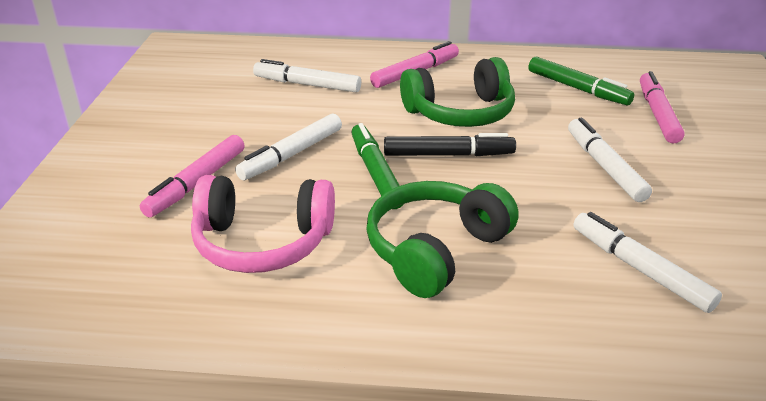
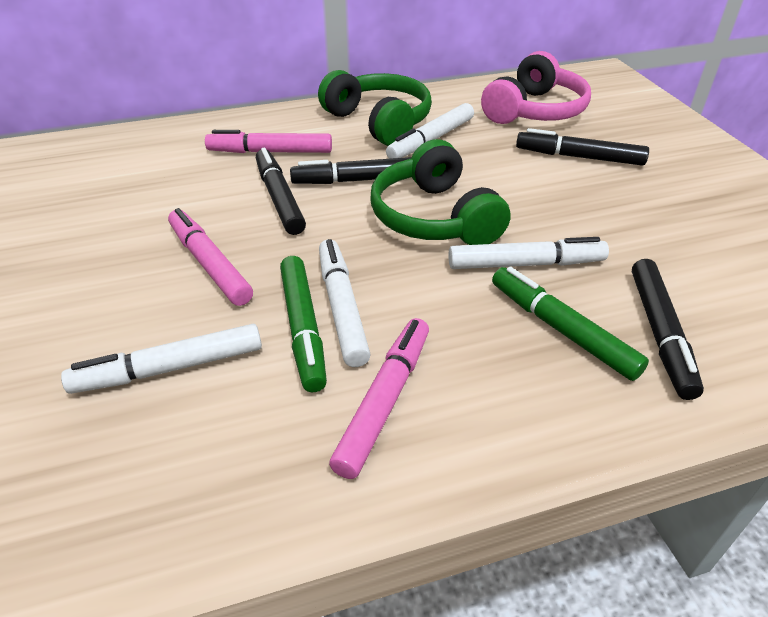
black marker: [384,133,516,156] = 1 -> [256,148,306,235] [290,157,411,184] [516,128,649,166] [632,259,704,400] = 4

